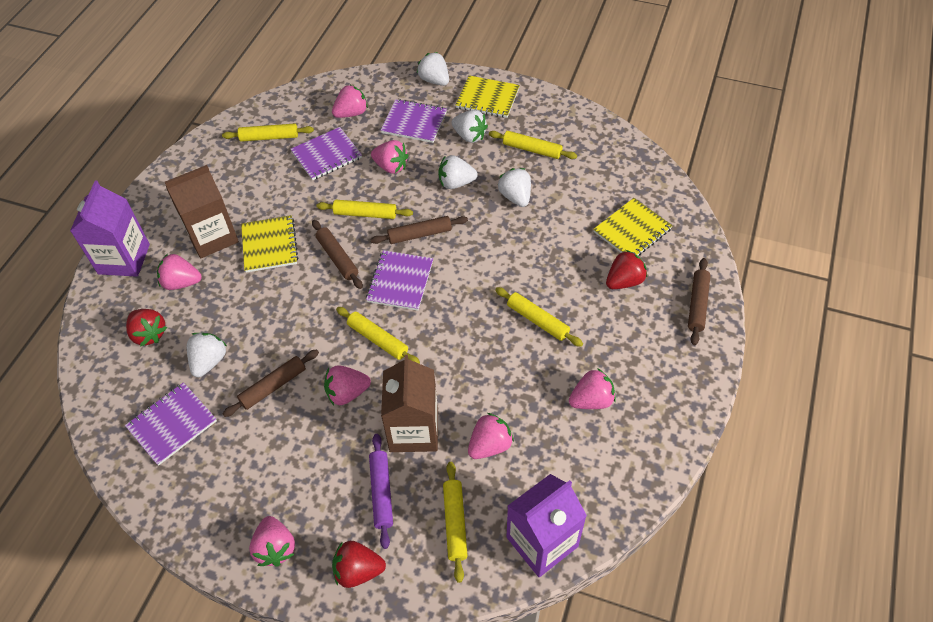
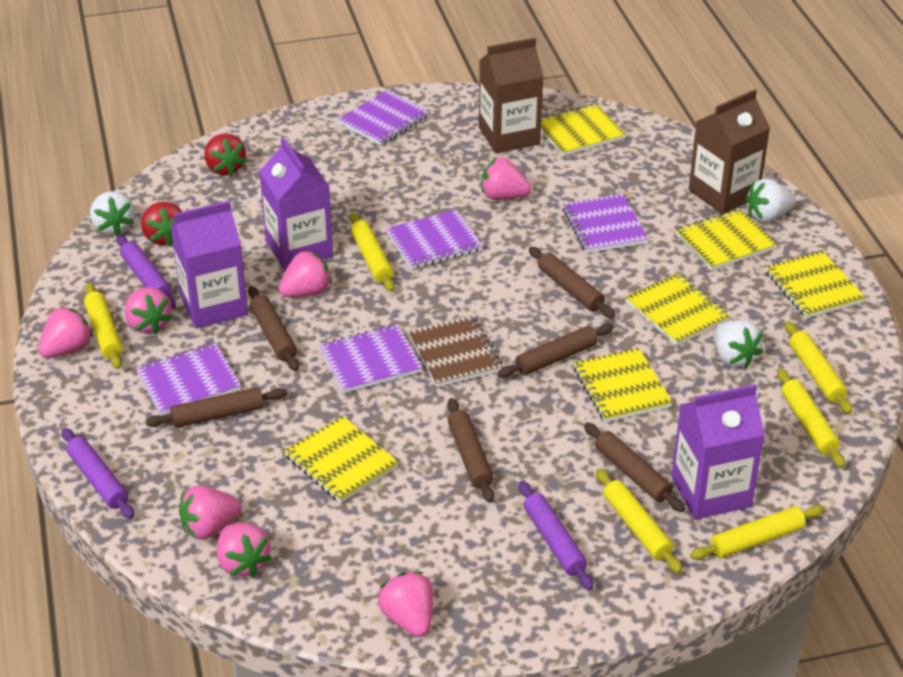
brown notebook: none = 0 -> [408,315,503,387] = 1
brown rolling pin: [223,349,319,417] [312,220,363,289] [370,216,468,244] [688,258,711,345] = 4 -> [146,387,287,428] [248,286,299,371] [447,398,494,502] [498,324,614,378] [529,247,615,318] [584,422,686,512] = 6
purple carton: [70,181,150,277] [506,474,587,577] = 2 -> [171,201,248,328] [259,138,333,270] [671,384,765,520] = 3
purple notebook: [125,382,217,466] [290,127,362,180] [366,250,433,311] [381,99,447,143] = 4 -> [136,343,241,416] [319,324,422,393] [338,90,430,146] [386,210,483,269] [563,194,649,253] = 5
purple rolling pin: [369,434,393,549] = 1 -> [61,428,134,519] [117,235,176,309] [519,481,593,590] = 3
red strawberry: [126,309,167,347] [332,541,386,588] [606,250,647,289] = 3 -> [141,202,182,246] [204,133,246,176] = 2
white strawberry: [187,333,227,377] [417,52,449,86] [438,155,478,189] [452,110,488,143] [498,168,531,207] = 5 -> [90,191,135,236] [714,320,763,368] [746,178,796,222] = 3
yellow notebook: [241,215,298,273] [456,76,520,118] [593,198,673,256] = 3 -> [284,416,399,503] [541,104,626,156] [573,348,673,422] [625,273,730,345] [676,209,777,270] [766,251,866,318] = 6

